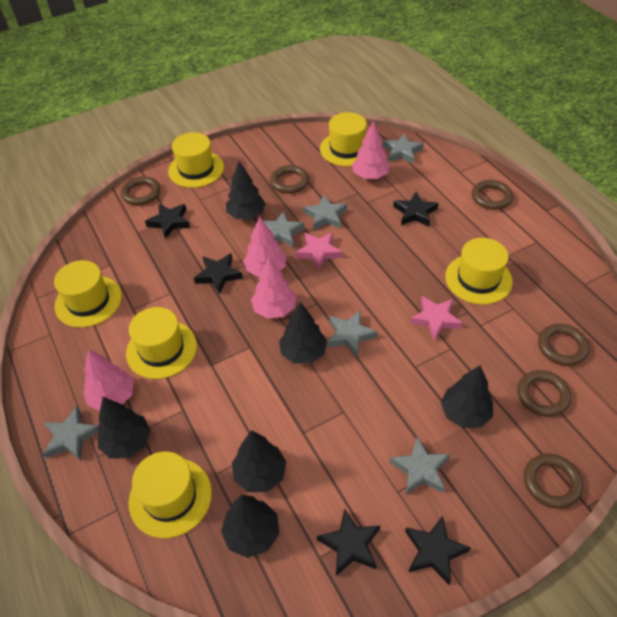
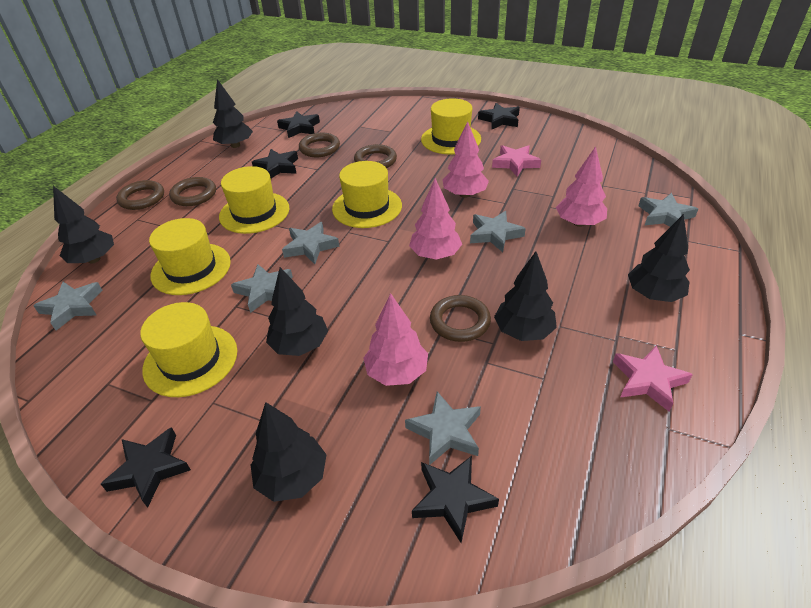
brown ring: [121,176,160,205] [270,165,309,194] [472,180,513,210] [517,370,571,417] [524,454,583,509] [538,324,590,366] = 6 -> [116,180,164,210] [169,177,216,206] [299,133,340,157] [354,144,397,168] [430,295,491,342] = 5
yellow hat: [54,260,122,328] [126,307,197,379] [129,452,212,538] [168,132,224,188] [320,112,367,166] [445,238,513,305] = 6 -> [140,302,237,397] [149,218,231,295] [219,166,289,234] [332,161,402,228] [421,98,481,155] = 5

